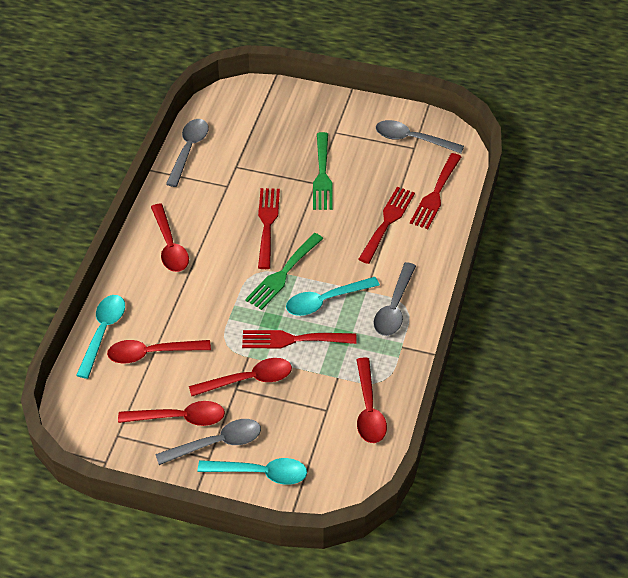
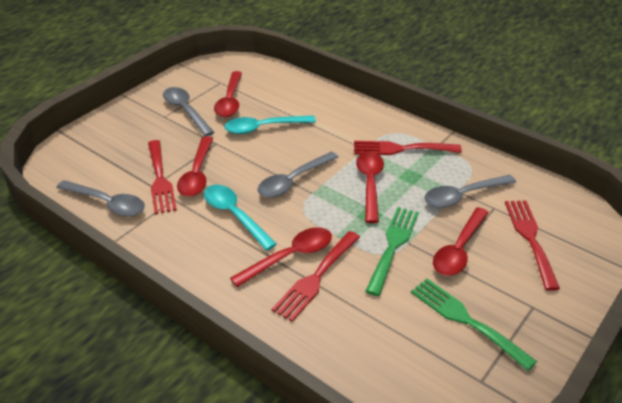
turquoise spoon: [76,295,125,379] [198,458,307,485] [286,277,380,316] = 3 -> [204,185,277,251] [224,115,316,134] = 2

